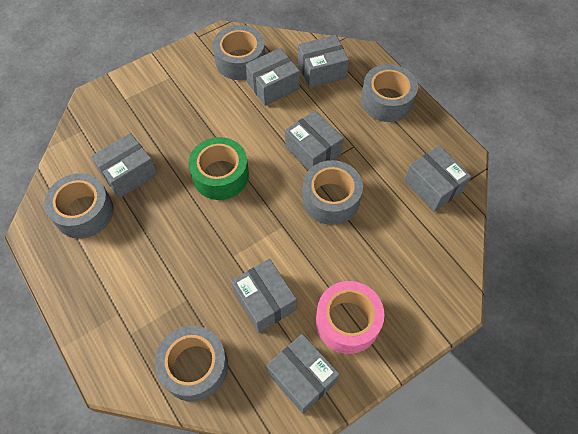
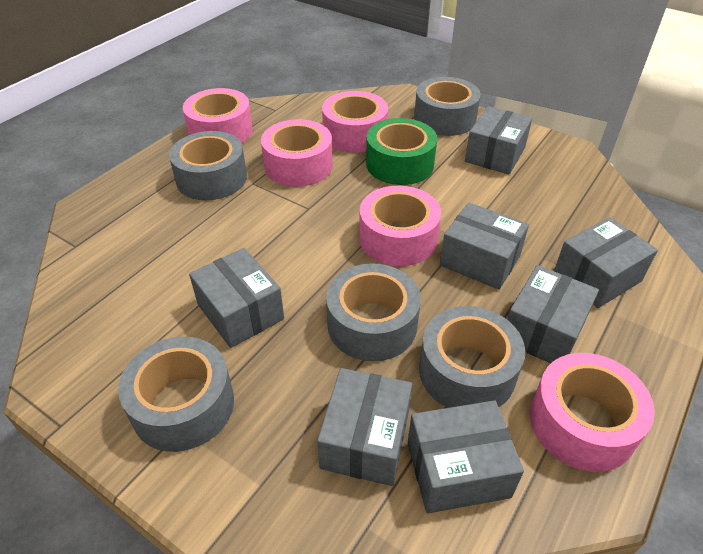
pink tape: [316,281,384,354] = 1 -> [183,88,253,143] [261,119,333,187] [322,91,388,153] [359,186,441,266] [530,353,655,472] = 5

